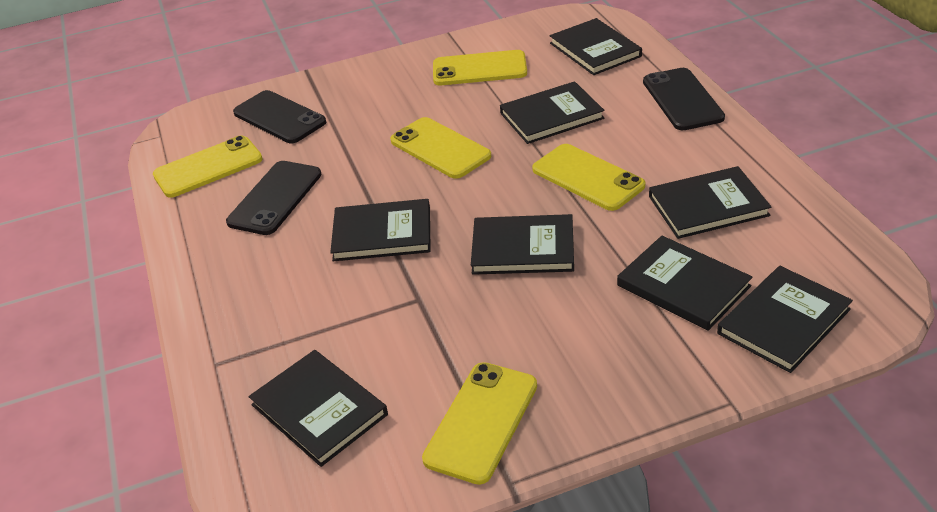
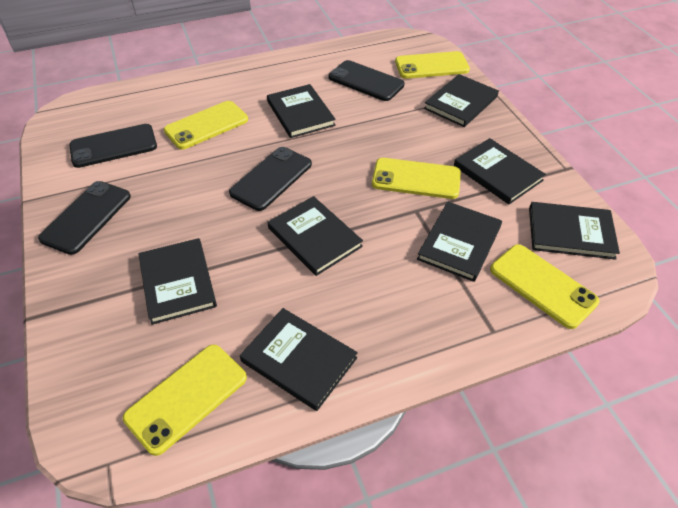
black phone: [226,161,321,235] [233,90,326,143] [643,68,725,130] = 3 -> [38,181,131,255] [69,124,157,168] [229,147,312,211] [329,60,405,101] = 4

